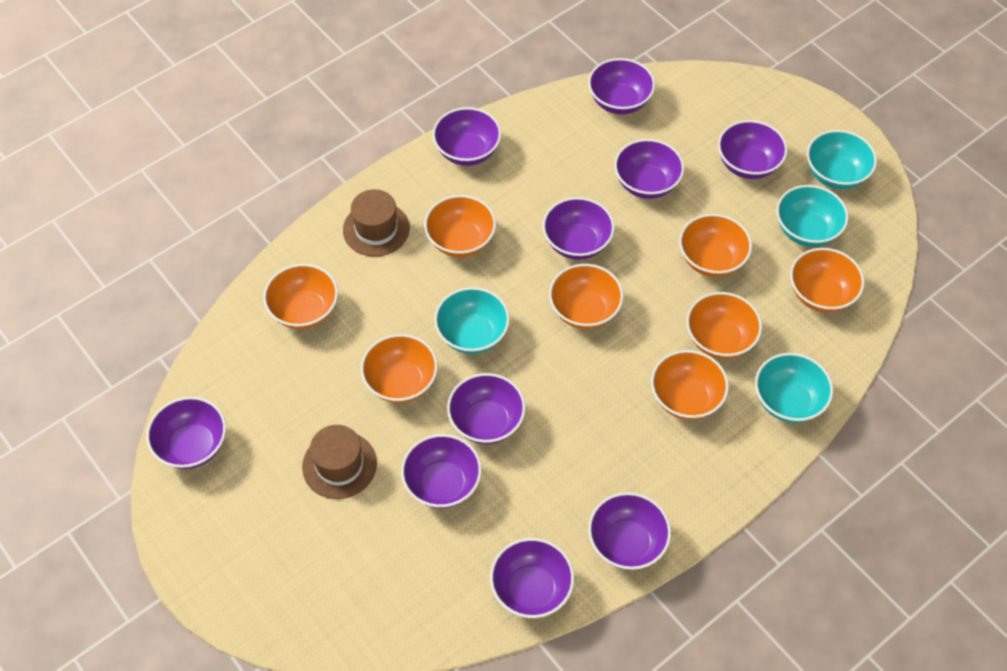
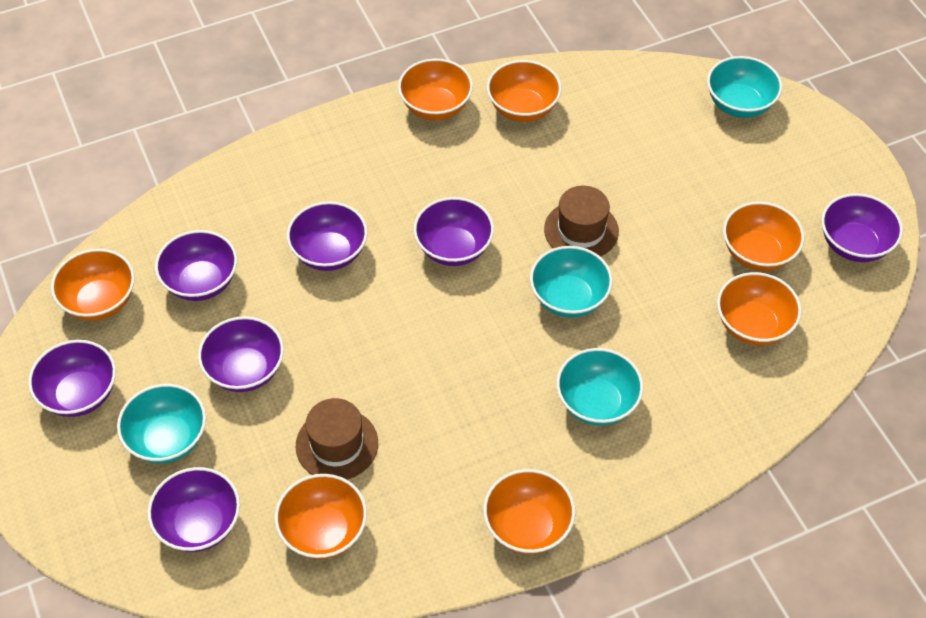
orange bowl: [263,264,338,329] [361,334,438,403] [424,195,496,257] [549,264,624,329] [651,350,729,420] [679,214,752,277] [686,292,762,359] [790,248,865,313] = 8 -> [51,249,135,321] [275,474,367,559] [398,59,473,120] [483,469,575,554] [487,60,562,122] [717,272,801,345] [723,202,804,271] = 7
purple bowl: [146,397,226,469] [401,434,482,508] [432,107,501,166] [447,373,526,444] [490,538,574,618] [543,197,615,260] [588,58,655,114] [588,492,671,570] [614,139,684,199] [718,120,788,179] = 10 -> [28,340,116,417] [147,467,240,552] [155,230,237,301] [198,316,284,392] [287,201,368,271] [413,197,494,266] [821,193,903,262] = 7

